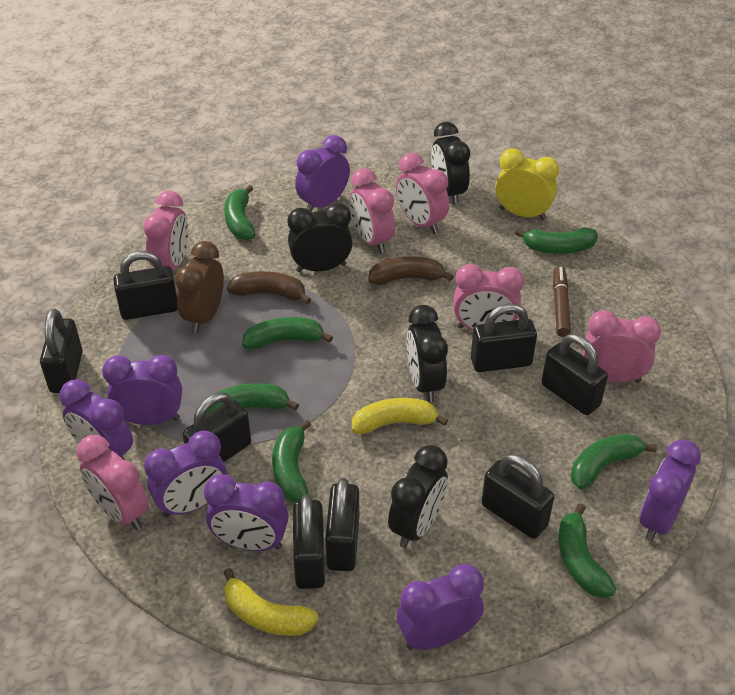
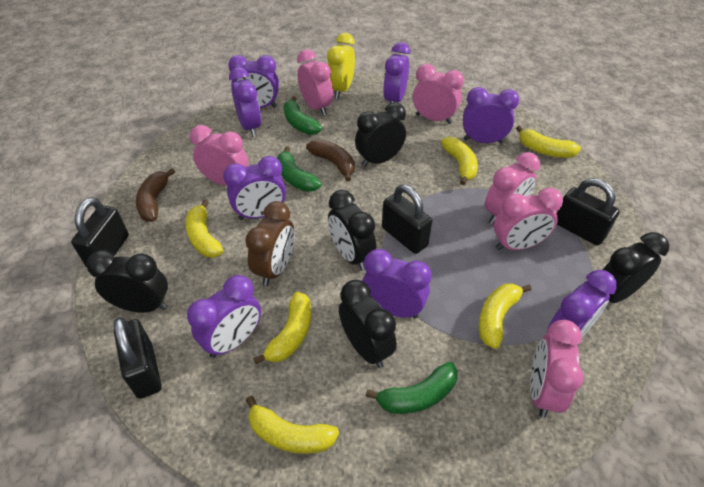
black clock: [288,203,353,272] [388,445,448,548] [407,305,448,402] [431,122,470,205] = 4 -> [87,250,168,313] [328,190,376,271] [339,280,397,368] [355,102,406,167] [602,232,669,303] = 5
black padlock: [40,309,83,393] [113,251,178,320] [183,392,251,462] [293,495,325,589] [325,478,359,571] [471,304,537,372] [481,454,554,539] [542,334,608,415] = 8 -> [71,197,129,267] [114,317,162,399] [382,185,432,254] [557,178,620,246] = 4
brown marker: [553,266,571,337] = 1 -> none = 0
green banana: [205,383,299,416] [224,185,256,240] [242,317,333,350] [272,420,311,502] [515,228,598,254] [558,503,617,598] [571,433,657,489] = 7 -> [277,147,322,192] [284,96,322,135] [366,362,458,414] = 3
purple clock: [60,379,133,460] [102,355,182,425] [144,430,227,518] [204,474,289,551] [295,135,350,211] [397,564,484,650] [639,439,701,542] = 7 -> [187,275,261,358] [223,156,286,220] [228,55,279,108] [229,67,262,137] [362,249,432,318] [383,42,411,104] [463,87,519,143] [547,270,617,337] = 8
yellow banana: [223,568,319,636] [352,398,448,434] = 2 -> [185,200,223,258] [246,396,339,454] [253,292,311,364] [441,137,478,185] [479,283,531,349] [516,125,581,158] = 6

